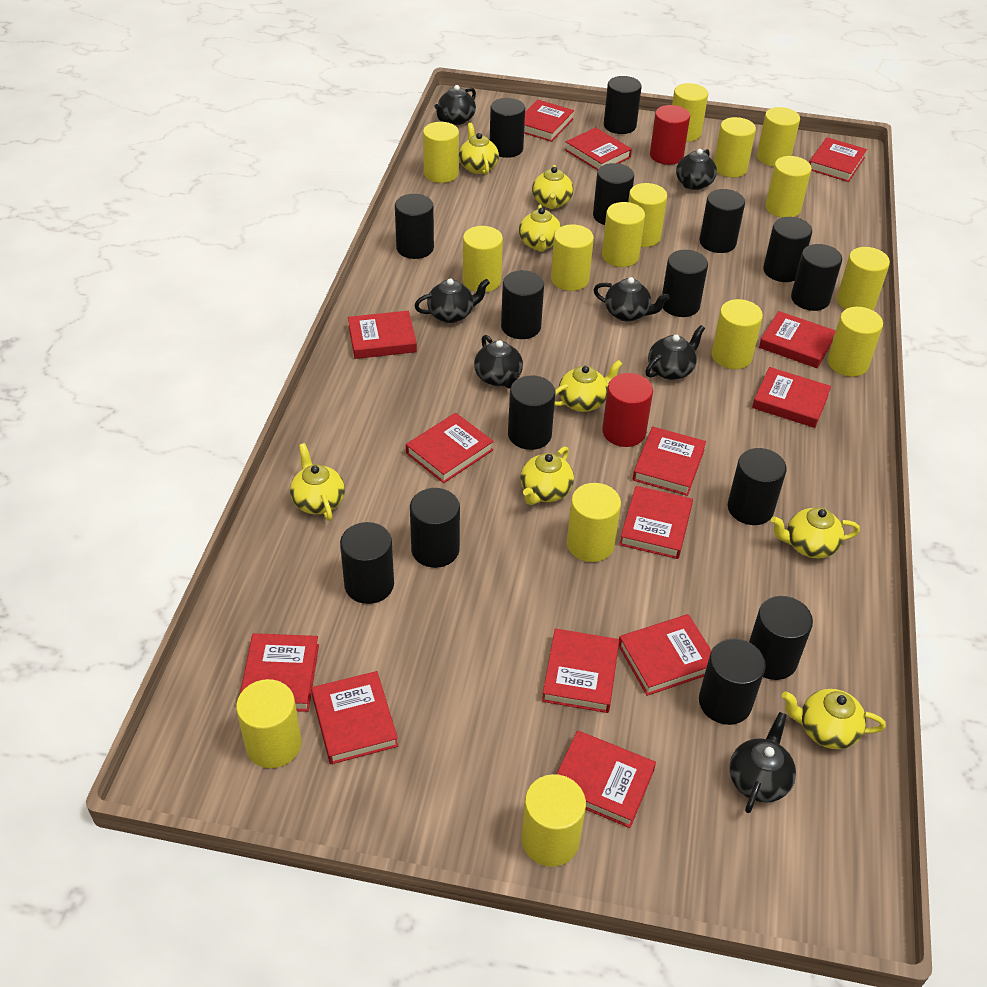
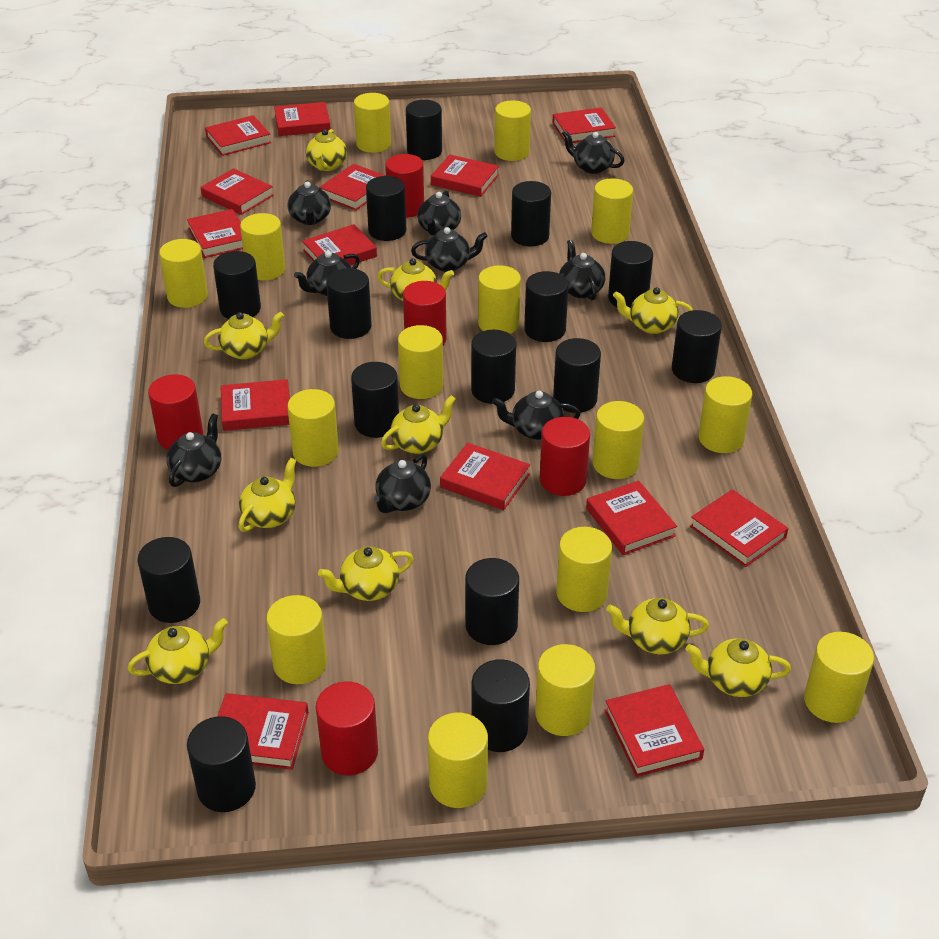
black teapot: [415,278,490,323] [434,85,476,125] [474,335,523,389] [594,277,670,322] [645,325,705,380] [676,149,717,190] [729,712,796,813] = 7 -> [166,413,221,487] [287,180,331,225] [294,251,360,296] [374,454,431,513] [411,227,488,272] [417,191,461,236] [492,391,580,440] [559,240,605,300] [562,130,625,174] = 9
red cylinder: [602,373,653,447] [650,105,690,165] = 2 -> [148,374,203,450] [316,681,378,775] [385,154,424,218] [403,281,447,345] [540,417,590,496] = 5
yellow teapot: [290,443,345,521] [459,123,499,175] [519,205,561,252] [520,446,574,505] [532,165,574,209] [554,360,622,412] [771,508,860,559] [782,689,886,749] = 8 -> [128,618,228,684] [204,312,284,359] [239,458,296,532] [306,129,347,171] [318,546,414,601] [377,258,454,301] [381,395,456,454] [606,598,709,654] [613,287,692,334] [686,639,791,697] = 10

